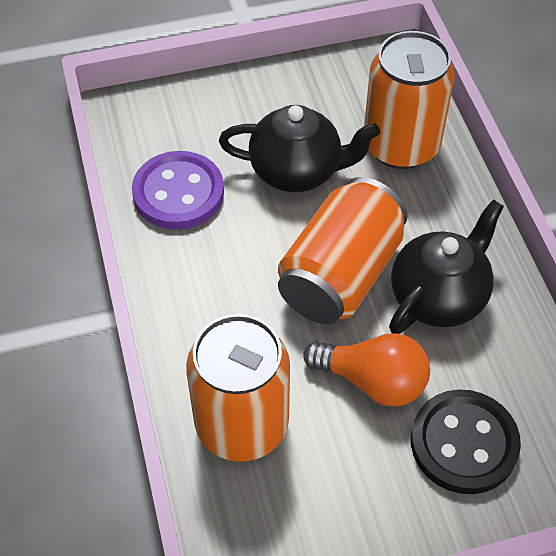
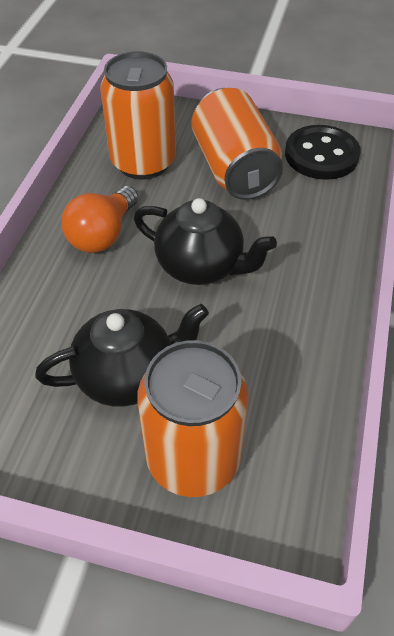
purple button: [132,151,224,230] = 1 -> none = 0

